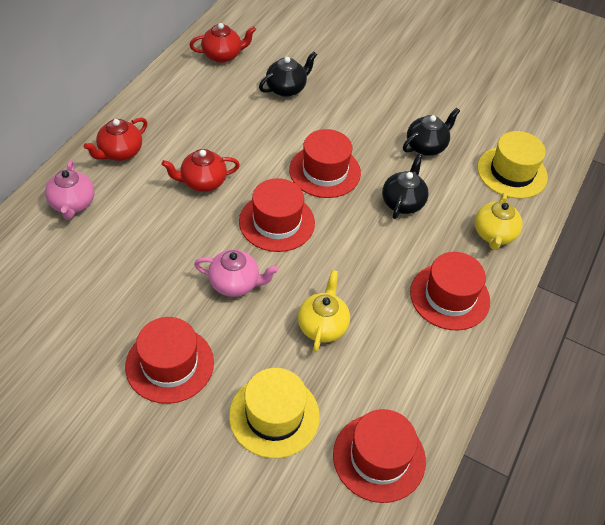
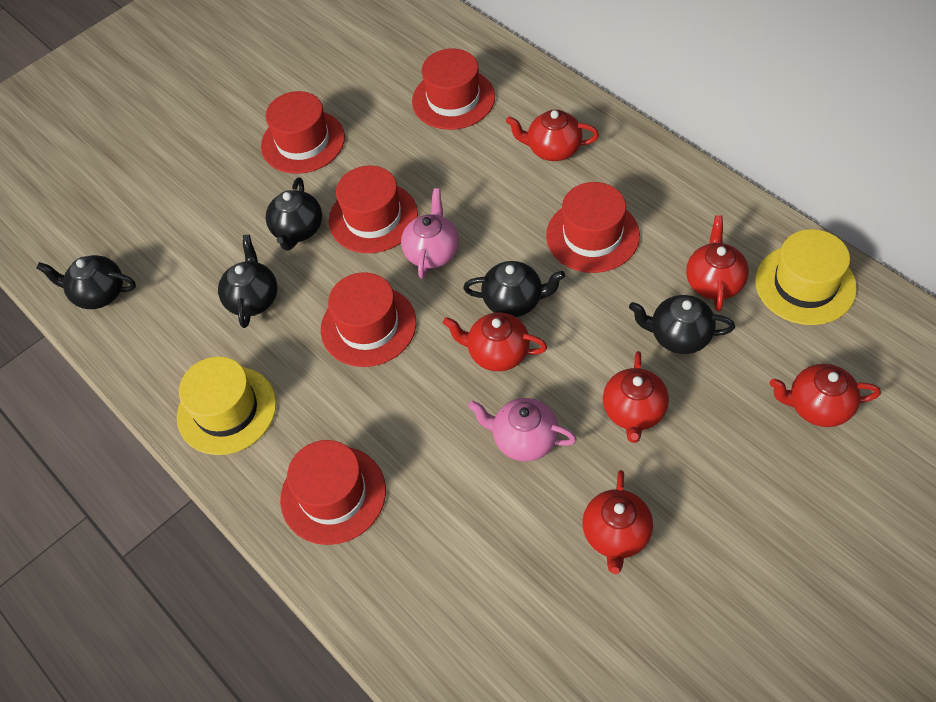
black teapot: [259,51,317,97] [382,154,429,219] [403,108,460,156] = 3 -> [36,255,136,309] [218,235,278,328] [266,177,322,251] [463,261,565,317] [629,295,735,354] = 5
red hat: [125,317,214,404] [239,178,315,252] [289,129,361,198] [333,409,426,503] [410,252,490,330] = 5 -> [261,91,345,174] [280,440,386,545] [321,272,416,367] [329,166,418,253] [412,48,495,130] [546,182,640,273] = 6
red teapot: [83,117,147,161] [162,149,240,192] [190,23,256,63] = 3 -> [443,312,547,371] [506,109,599,161] [582,470,653,574] [603,351,669,443] [686,215,749,312] [769,364,881,427] = 6
yellow teapot: [298,270,350,352] [475,192,523,250] = 2 -> none = 0

